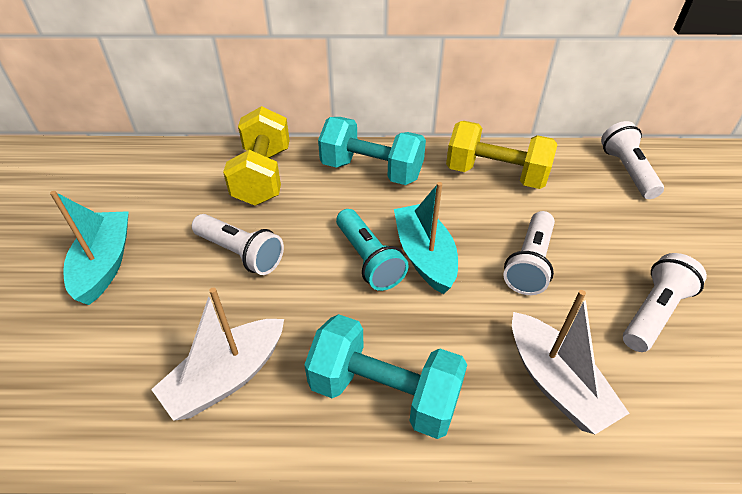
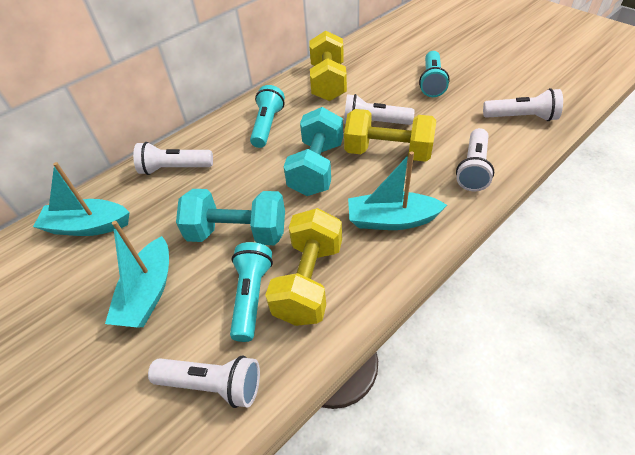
turquoise boat: [50,191,129,305] [394,182,458,294] = 2 -> [33,162,130,236] [105,221,169,327] [348,151,447,230] = 3
turquoise flashlight: [336,209,409,291] = 1 -> [230,242,273,342] [250,85,285,148] [419,51,450,97] = 3
white boat: [151,287,284,421] [512,290,629,434] = 2 -> none = 0
white flashlight: [192,214,284,275] [503,211,555,295] [601,121,664,199] [623,253,707,352] = 4 -> [133,142,213,175] [148,355,260,408] [344,94,415,125] [456,128,494,192] [483,88,563,121] = 5
yellow dumbbell: [223,106,290,206] [446,121,558,189] = 2 -> [265,208,342,326] [309,30,347,101] [344,109,436,162] = 3

